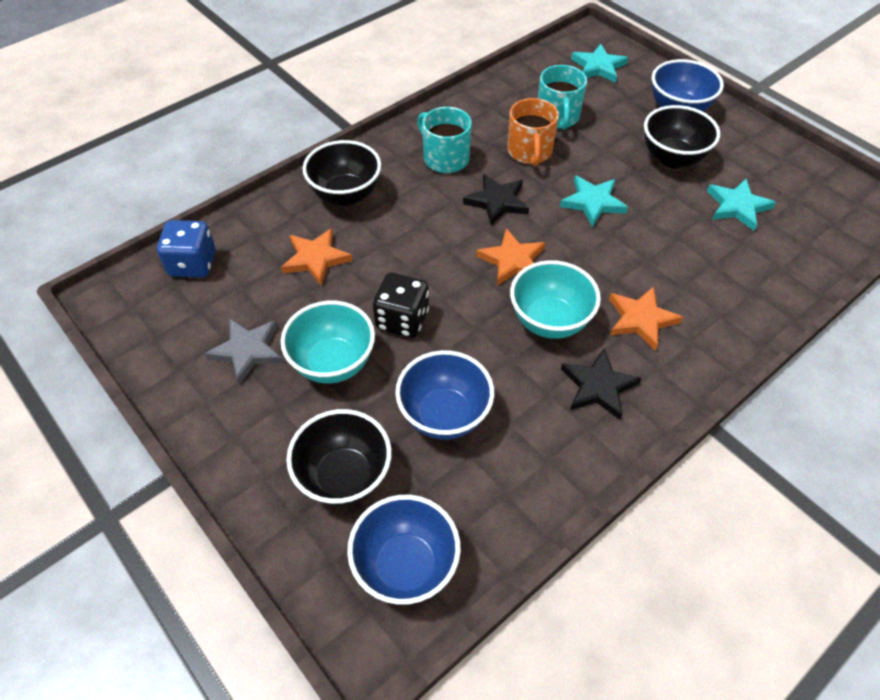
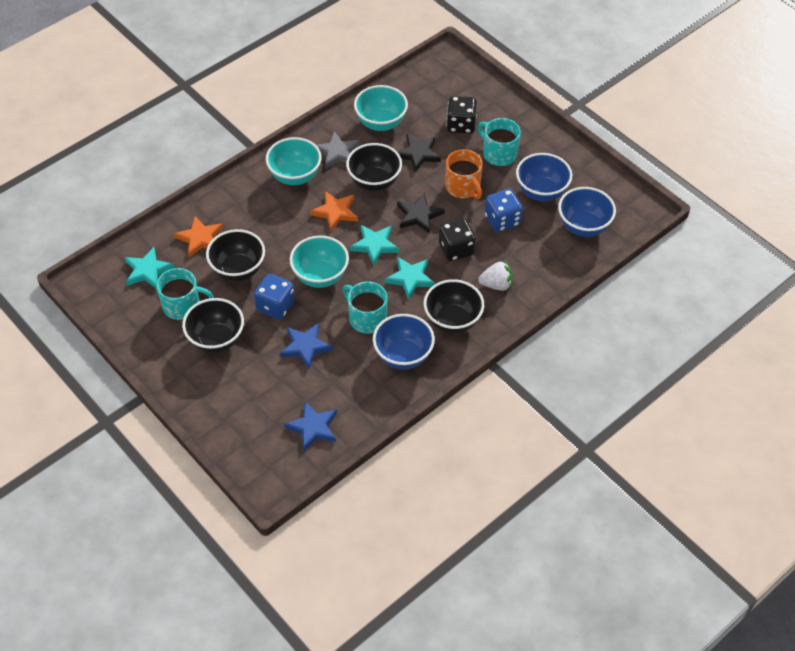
black bowl: [286,409,392,506] [302,140,381,206] [644,105,720,168] = 3 -> [182,298,244,353] [206,229,265,281] [346,143,402,191] [424,279,484,334] = 4
black dice: [373,273,429,338] = 1 -> [439,218,476,261] [446,96,477,134] = 2
blue dice: [157,220,216,277] = 1 -> [254,274,295,319] [485,189,523,232] = 2
blue star: none = 0 -> [280,323,333,369] [284,401,337,451] = 2
orange star: [281,228,353,286] [476,228,545,286] [609,286,683,351] = 3 -> [174,216,223,257] [310,191,358,231] = 2
turquoise bowl: [281,301,375,384] [510,260,601,339] = 2 -> [266,137,321,185] [290,235,349,288] [354,85,408,131] = 3
turquoise mug: [417,107,472,173] [538,65,587,130] = 2 -> [156,268,214,320] [342,282,387,334] [478,118,521,166] = 3
white strawberry: none = 0 -> [478,261,513,291] = 1

